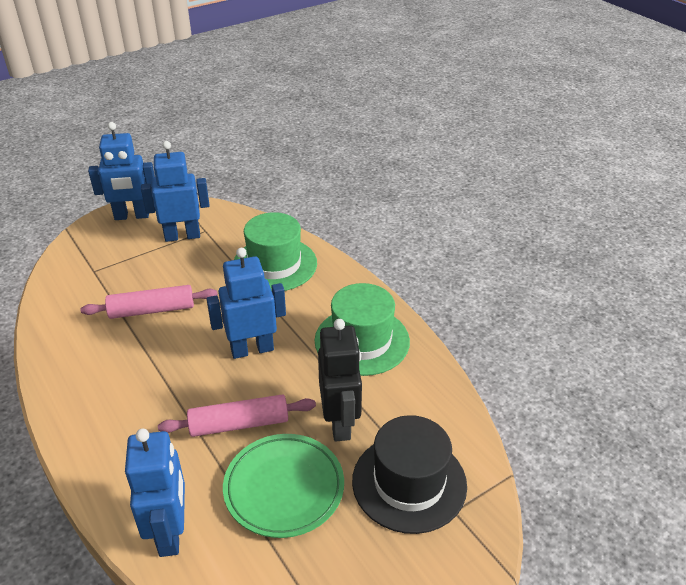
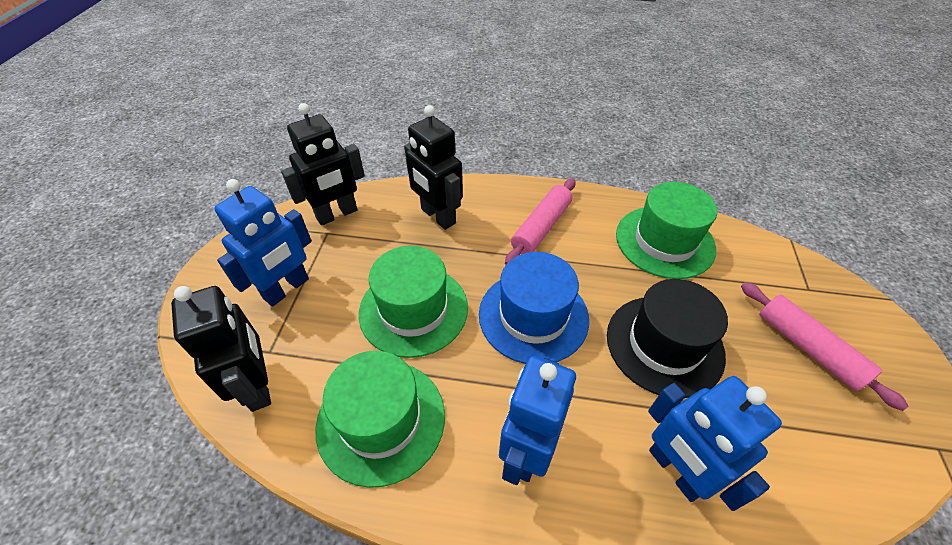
black robot: [318,319,362,441] = 1 -> [171,286,271,412] [281,103,365,226] [404,105,463,230] = 3
blue hat: none = 0 -> [479,252,589,364] = 1
blue robot: [88,122,155,220] [125,429,185,557] [141,141,210,242] [207,248,286,359] = 4 -> [214,179,312,307] [499,356,576,485] [648,376,782,511] = 3
green hat: [234,212,317,291] [315,283,410,376] = 2 -> [315,351,445,488] [359,246,468,358] [616,182,717,279] = 3
green plate: [223,434,344,538] = 1 -> none = 0

